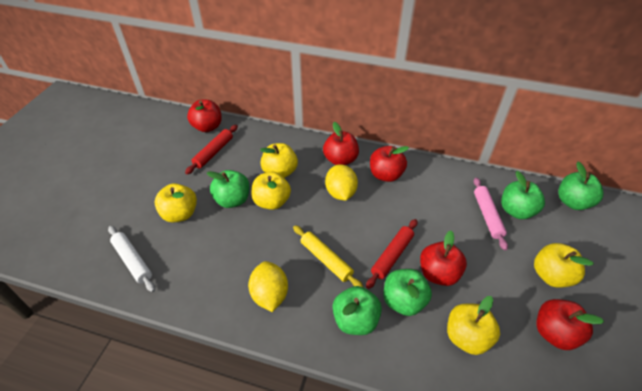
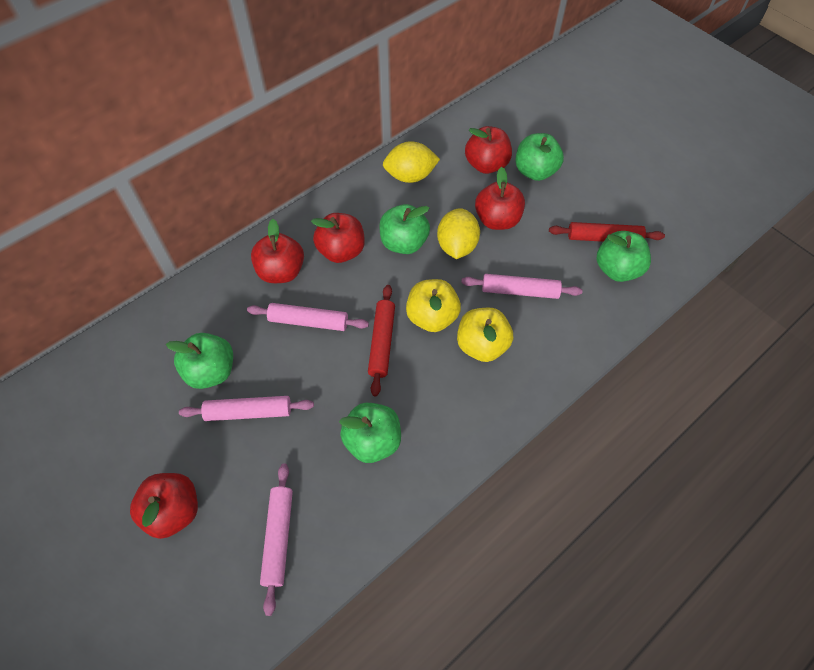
pink rolling pin: [473,178,508,250] = 1 -> [179,396,314,421] [247,303,369,331] [260,463,293,616] [461,274,583,299] = 4
white rolling pin: [108,226,155,292] = 1 -> none = 0
yellow apple: [154,183,197,223] [251,172,291,210] [260,143,298,178] [447,296,500,355] [534,243,594,288] = 5 -> [406,279,461,332] [457,308,513,362] = 2
yellow rolling pin: [293,225,364,288] = 1 -> none = 0

